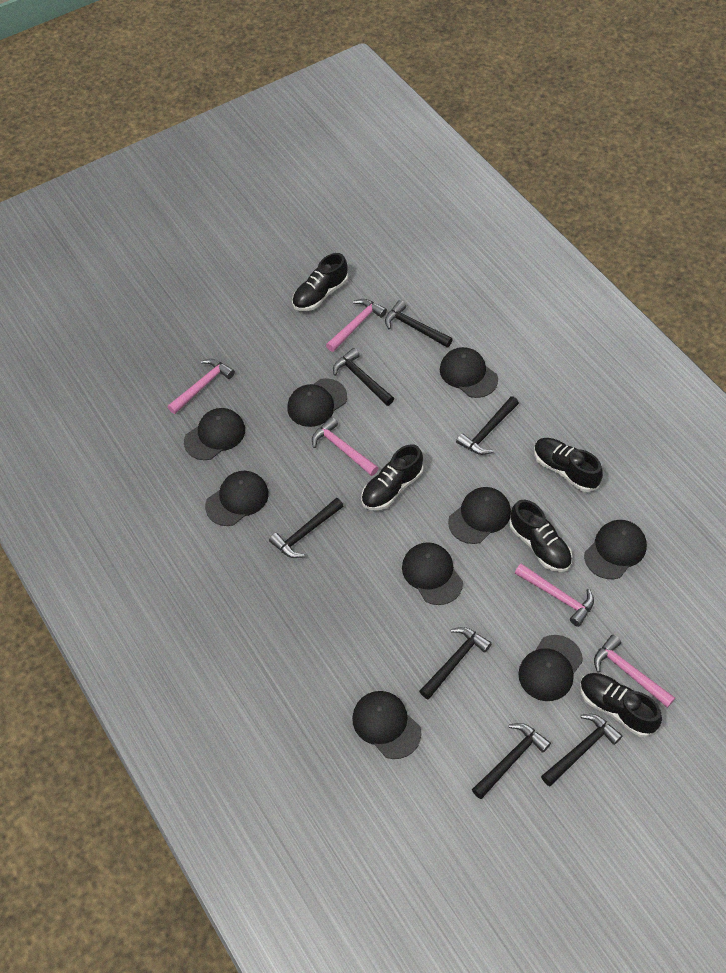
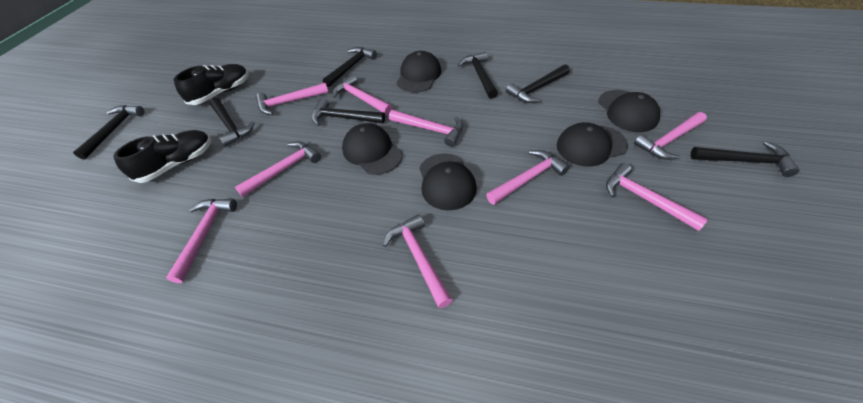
black cap: [184,408,245,460] [205,471,269,526] [287,378,347,427] [352,691,421,759] [402,542,463,605] [440,347,498,398] [448,487,511,544] [518,635,583,701] [584,520,647,579] = 9 -> [342,123,403,175] [397,51,441,93] [419,153,477,210] [557,122,628,167] [598,90,660,132] = 5
black shoe: [292,253,348,311] [361,444,424,510] [509,500,572,572] [534,438,603,492] [580,673,662,737] = 5 -> [113,130,211,183] [173,64,249,105] = 2
pink hammer: [168,359,235,414] [312,417,378,476] [326,299,387,352] [515,564,594,627] [594,635,675,708] = 5 -> [166,199,237,283] [235,141,321,197] [256,83,329,115] [333,75,393,115] [383,214,453,308] [389,110,463,147] [486,150,569,205] [606,163,708,231] [634,112,707,160] = 9

